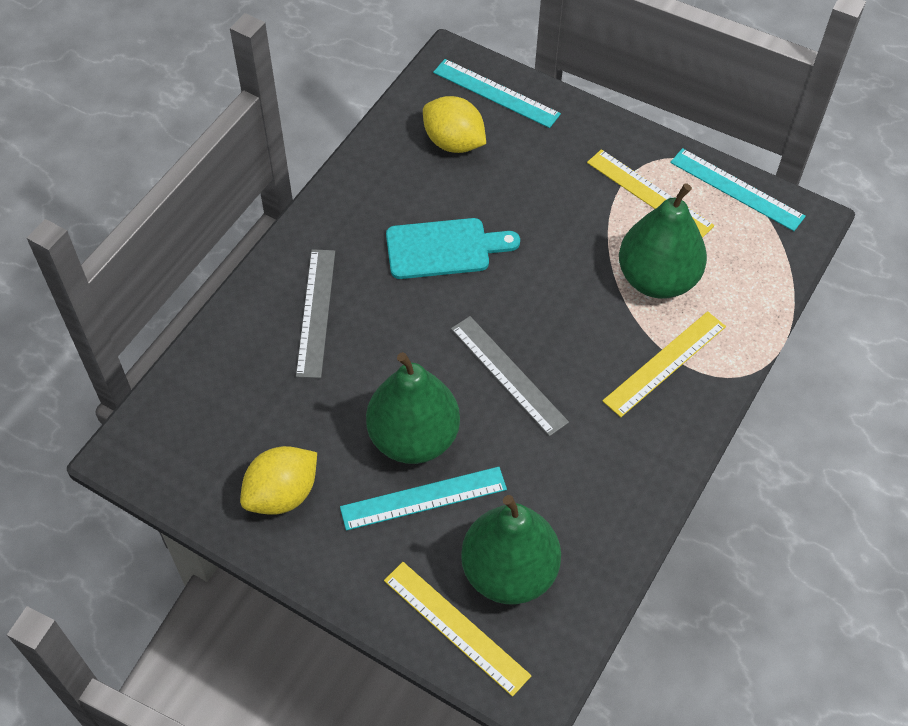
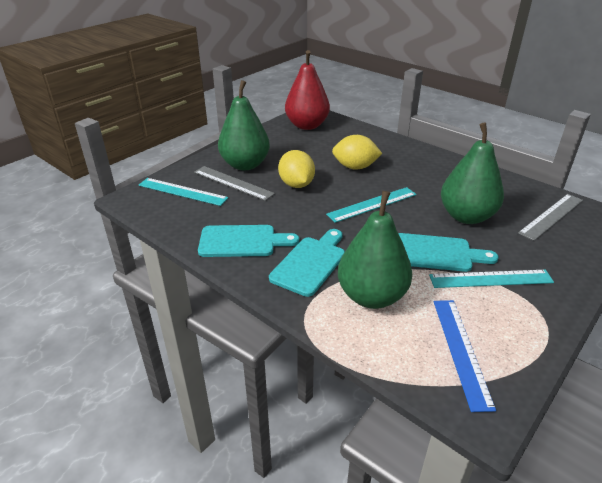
blue ruler: none = 0 -> [434,300,496,412] = 1
red pear: none = 0 -> [285,50,330,130] = 1
turquoise cutting board: [386,218,520,279] = 1 -> [198,225,299,257] [269,229,345,297] [398,233,499,272] = 3
yellow ruler: [384,562,532,697] [587,149,715,238] [603,311,726,417] = 3 -> none = 0

